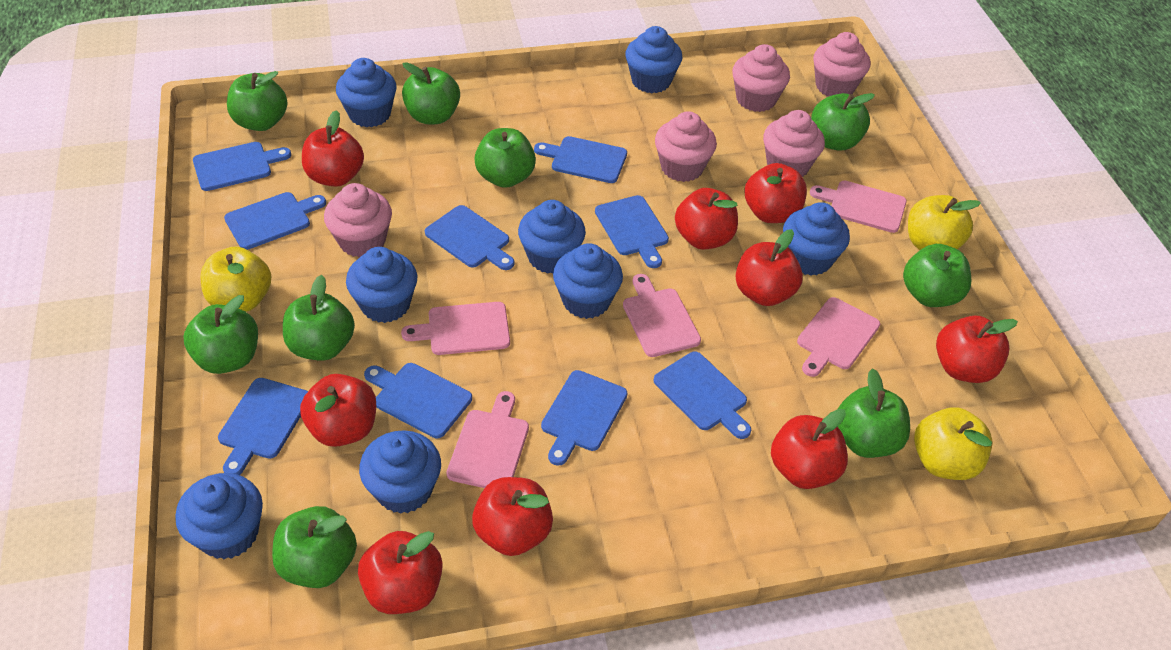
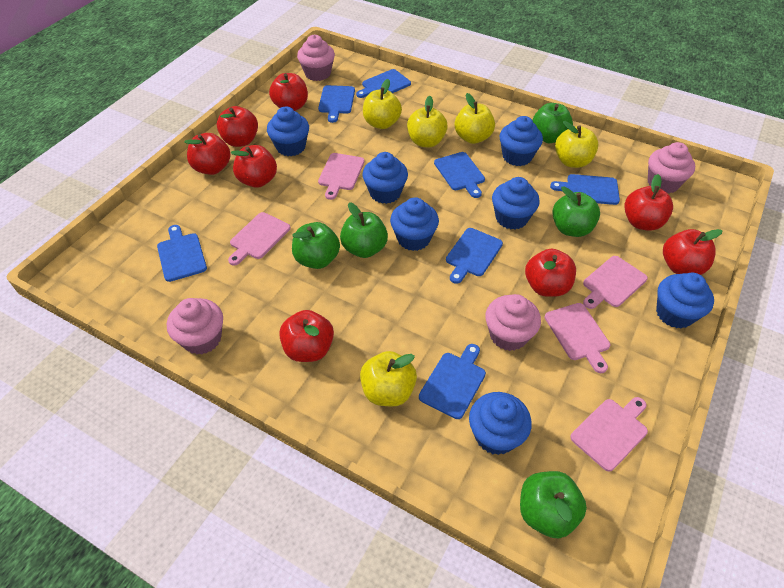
blue cupcake: [175,473,263,559] [336,58,397,127] [346,247,417,323] [359,430,441,514] [518,200,586,274] [553,243,623,319] [625,26,682,93] [783,202,850,275] = 8 -> [267,106,309,156] [362,152,408,204] [390,197,439,251] [469,392,532,455] [492,177,540,230] [500,116,543,166] [656,273,714,329] = 7
blue cutting board: [193,142,291,191] [218,378,308,475] [224,192,326,250] [364,363,472,438] [425,205,514,270] [534,136,627,183] [541,370,628,466] [595,195,669,268] [653,351,751,439] = 9 -> [157,225,207,282] [318,85,355,123] [356,69,411,98] [419,344,486,419] [434,152,485,198] [446,228,503,284] [550,174,620,205] = 7
green apple: [184,295,258,374] [227,71,287,131] [272,506,357,588] [283,275,355,361] [402,62,460,124] [474,128,536,188] [811,93,875,151] [837,368,910,458] [903,244,971,307] = 9 -> [292,222,340,269] [340,202,388,258] [520,471,587,538] [532,103,573,143] [552,186,600,237] = 5
pink cupcake: [324,183,392,257] [655,111,717,182] [732,44,790,112] [763,110,825,177] [813,32,870,96] = 5 -> [167,298,223,355] [297,35,335,81] [485,294,541,351] [648,142,695,194] = 4
red apple: [300,374,376,447] [302,110,364,187] [358,531,443,614] [472,477,553,556] [675,188,738,250] [735,229,803,306] [744,163,807,223] [771,409,848,489] [936,316,1018,383] = 9 -> [184,133,230,175] [217,106,258,147] [231,145,277,188] [269,73,308,111] [279,310,334,362] [525,249,576,297] [624,174,673,231] [663,229,723,275] = 8
yellow apple: [200,247,271,312] [908,195,981,250] [914,407,992,480] = 3 -> [360,351,417,406] [363,79,402,129] [407,96,448,147] [454,93,495,144] [555,121,598,168] = 5

